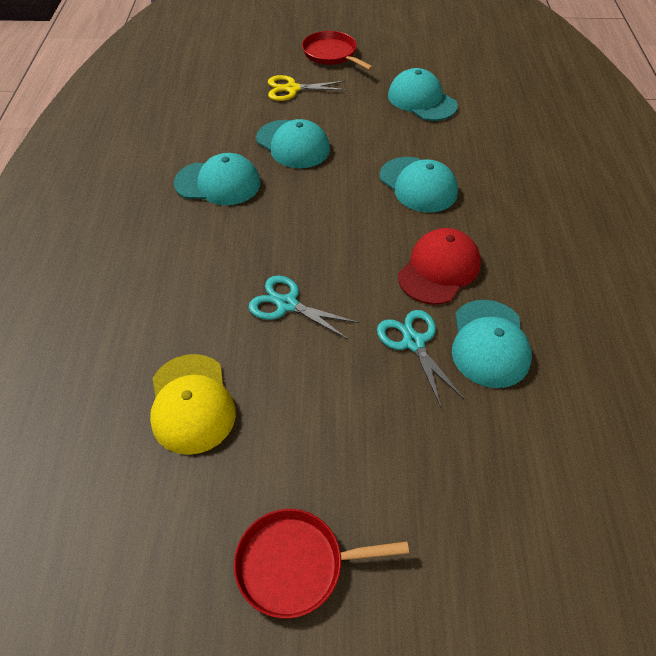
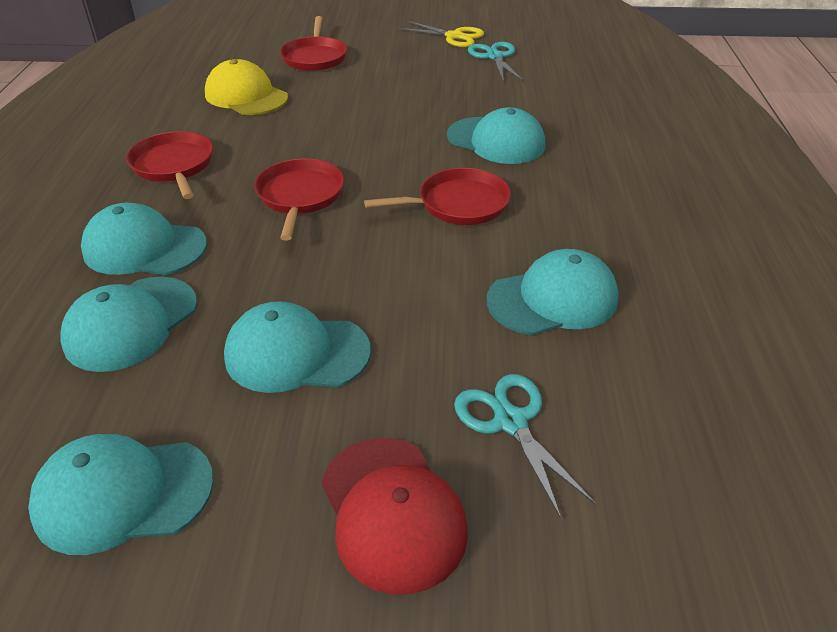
red pan: [234,509,409,618] [302,31,373,70] = 2 -> [126,131,213,199] [255,158,344,241] [280,16,347,71] [364,168,511,225] = 4
turquoise cap: [174,153,260,205] [256,119,330,168] [379,157,458,212] [388,68,458,121] [452,300,532,388] = 5 -> [28,434,214,555] [60,277,197,372] [81,203,207,275] [224,301,371,393] [447,107,545,164] [487,249,619,335] = 6

